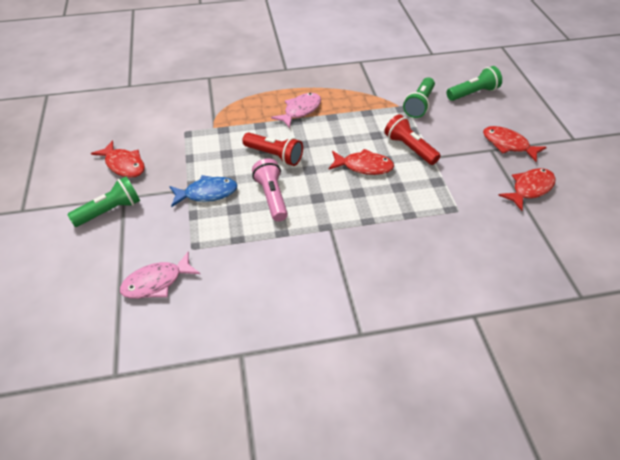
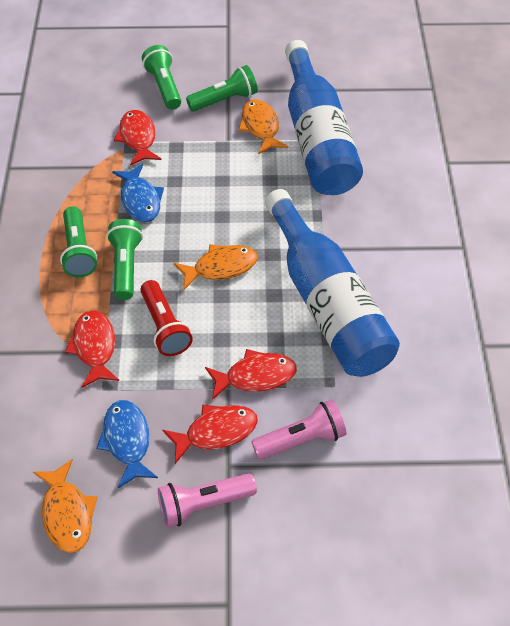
blue bottle: none = 0 -> [265,189,400,377] [285,40,363,195] = 2
blue fish: [169,175,237,207] = 1 -> [96,400,158,488] [112,164,164,222] = 2
green flashlight: [67,177,140,227] [403,77,435,118] [447,66,502,101] = 3 -> [60,206,97,277] [107,219,143,300] [142,45,181,110] [186,65,258,112] = 4
orange fish: none = 0 -> [33,459,97,553] [174,244,258,290] [238,99,288,154] = 3
pink fish: [120,252,200,299] [271,93,321,128] = 2 -> none = 0
pink flashlight: [252,158,288,222] = 1 -> [158,473,257,528] [251,399,347,460] = 2
red flashlight: [242,133,303,166] [384,114,441,165] = 2 -> [140,280,193,356] = 1

